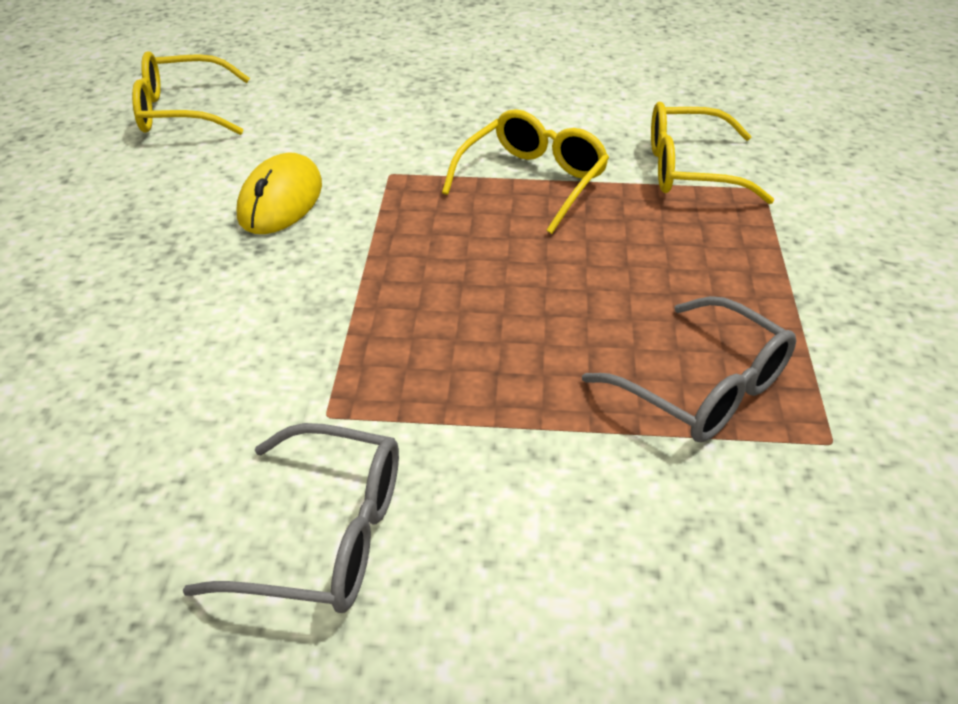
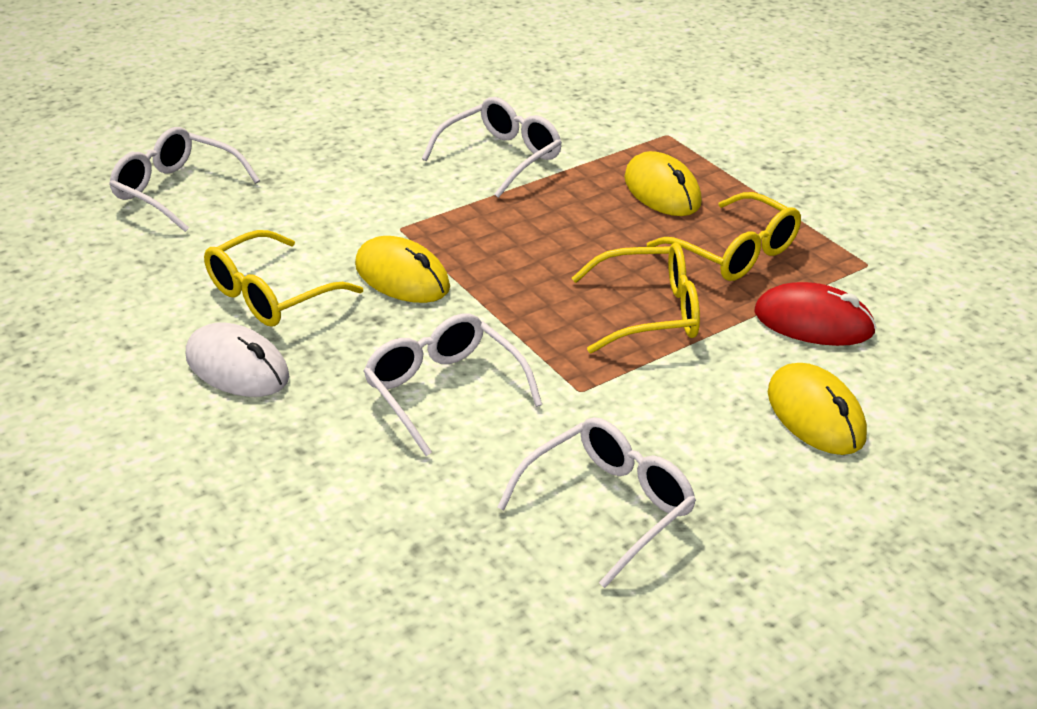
grey glasses: [183,423,399,613] [582,296,796,442] = 2 -> none = 0
red mouse: none = 0 -> [755,282,877,346] = 1
white glasses: none = 0 -> [109,127,260,232] [363,313,542,456] [422,97,562,198] [497,417,696,588] = 4
white mouse: none = 0 -> [186,323,289,397] = 1
yellow mouse: [237,153,322,234] = 1 -> [355,236,450,303] [624,151,702,216] [768,363,867,455] = 3

